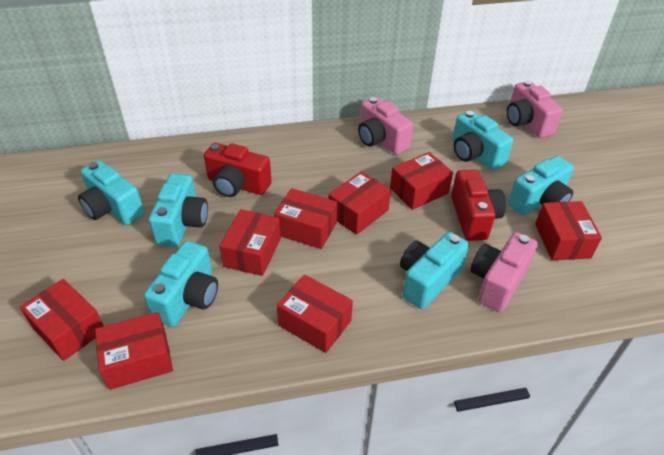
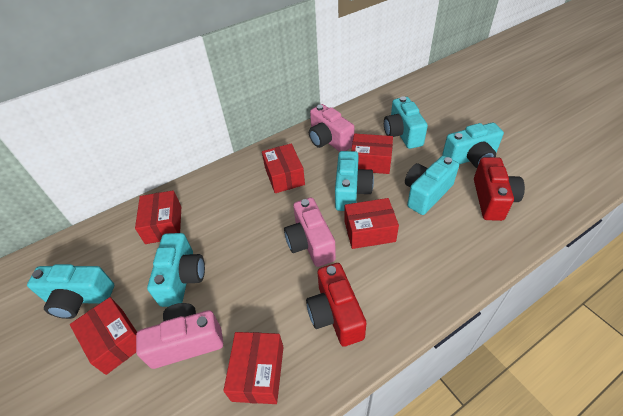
red box: [20,279,104,361] [95,312,173,390] [219,209,281,276] [274,188,337,249] [277,275,353,353] [328,171,391,235] [390,152,453,210] [535,201,602,260] = 8 -> [70,297,137,375] [135,190,181,244] [223,332,284,404] [262,144,305,193] [344,198,399,249] [351,134,393,174] = 6

